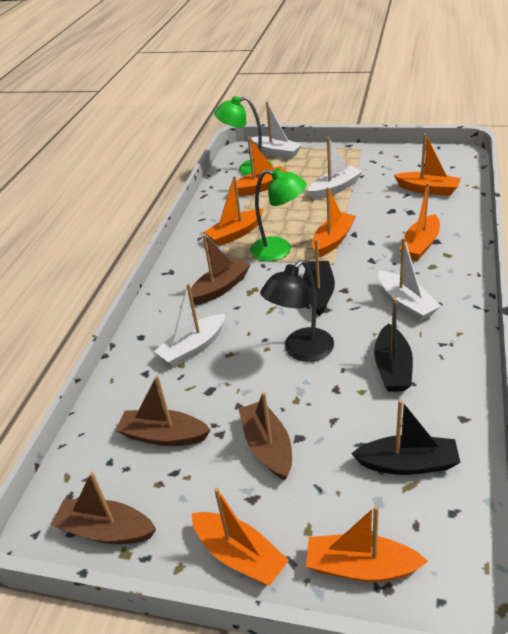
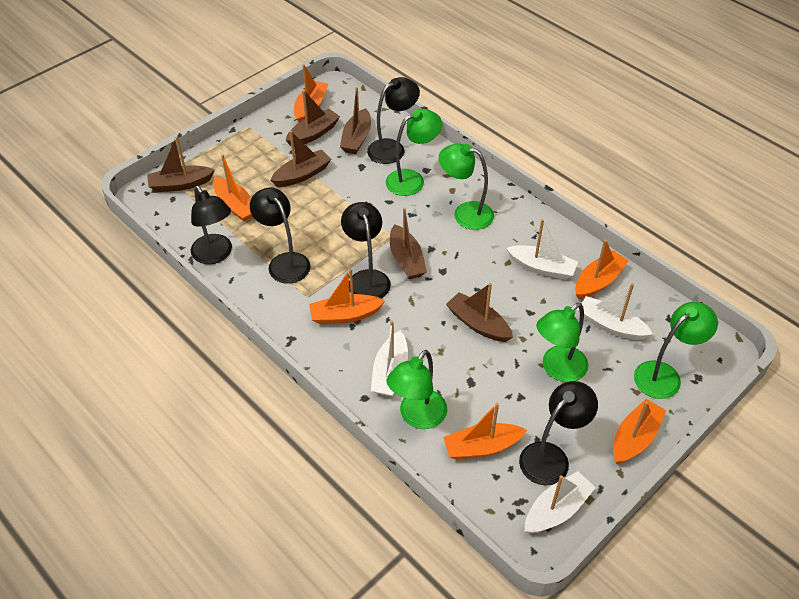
black boat: [303,239,335,316] [351,400,460,475] [374,298,413,392] = 3 -> none = 0
black lamp: [260,260,334,362] = 1 -> [191,186,232,264] [250,187,310,284] [341,202,391,299] [367,77,420,164] [519,381,598,486] = 5
brown boat: [51,472,156,544] [115,376,211,446] [188,234,250,305] [239,392,292,480] = 4 -> [147,136,215,192] [270,131,331,187] [285,90,340,146] [340,87,371,154] [390,208,427,279] [446,283,513,342] = 6
green lamp: [214,96,273,176] [250,168,307,261] = 2 -> [386,109,442,196] [387,350,447,429] [439,143,494,230] [536,303,588,382] [634,302,718,399] = 5
orange boat: [191,488,289,586] [204,176,264,246] [229,137,287,196] [306,505,428,582] [312,187,356,257] [394,133,461,196] [399,182,440,261] = 7 -> [213,154,253,221] [294,64,328,122] [309,268,385,324] [443,403,527,459] [575,239,629,299] [613,399,666,464] = 6

